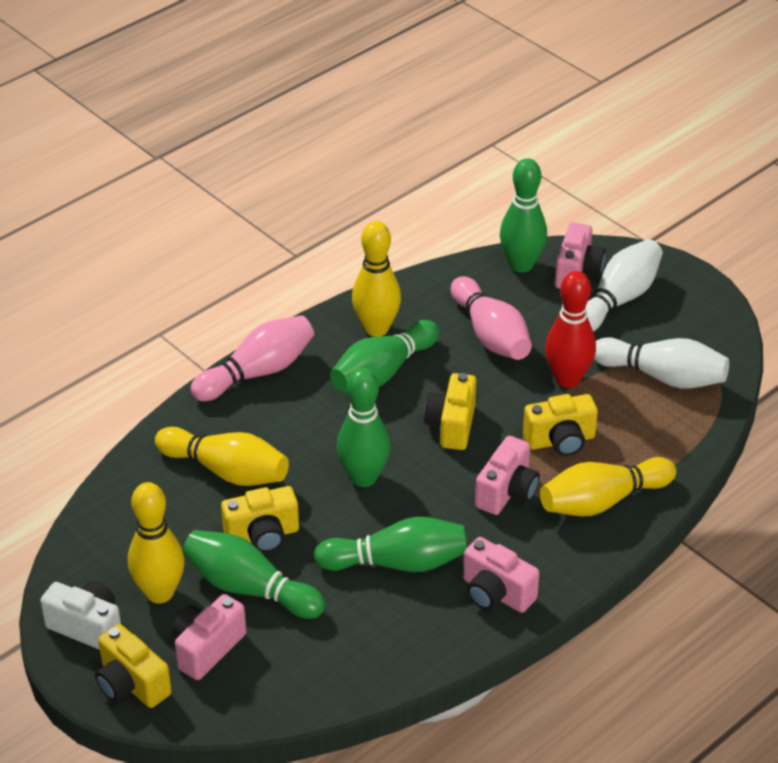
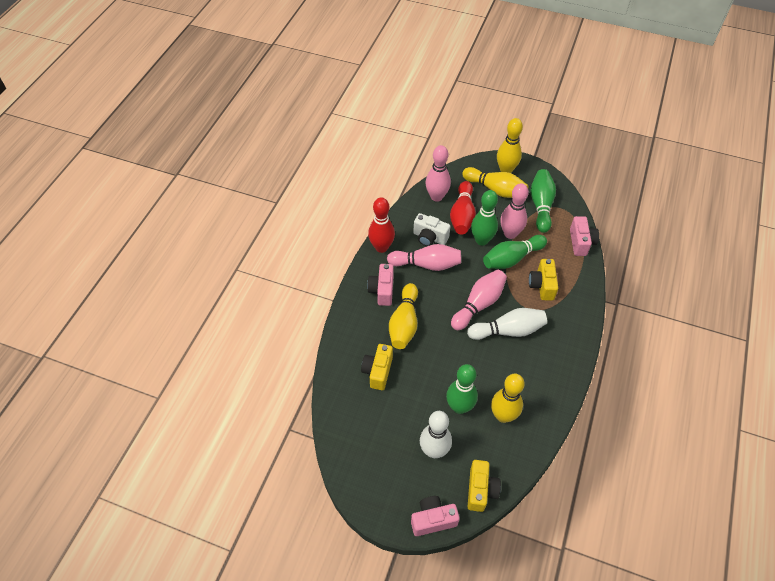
green bowling pin: [183,530,325,619] [314,517,467,572] [330,320,439,392] [337,368,390,487] [500,158,547,273] = 5 -> [446,364,478,414] [471,190,498,246] [483,235,547,269] [530,169,556,233] = 4
pink bowling pin: [190,315,314,401] [451,276,532,360] = 2 -> [387,244,461,271] [425,145,451,202] [451,269,507,330] [500,183,529,239] = 4
pink camera: [172,594,246,680] [463,537,539,613] [475,436,540,515] [555,222,606,289] = 4 -> [367,264,394,306] [411,496,460,536] [570,216,599,256] = 3
red bowling pin: [545,271,596,388] = 1 -> [368,197,395,253] [450,181,476,234] = 2
yellow camera: [95,624,172,708] [221,486,299,553] [424,373,476,450] [523,394,598,456] = 4 -> [361,344,393,390] [468,460,501,512] [529,259,558,300] = 3

